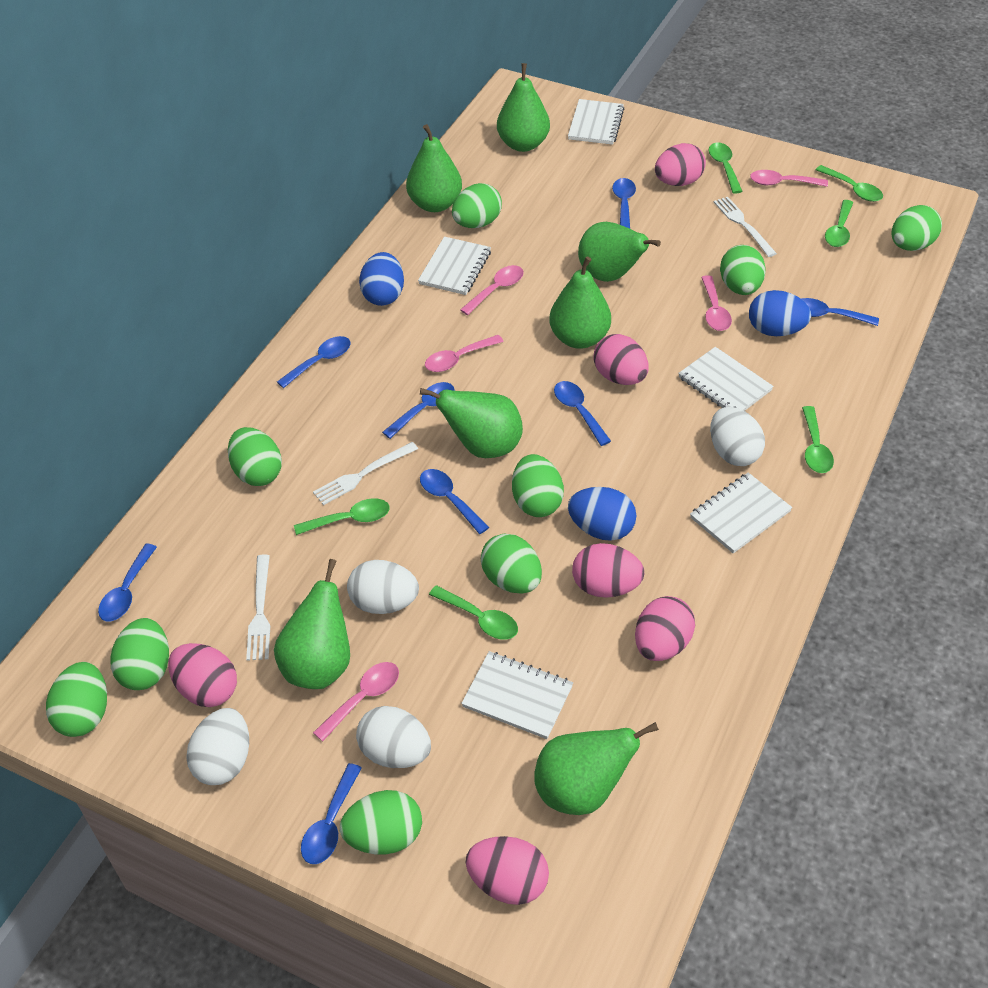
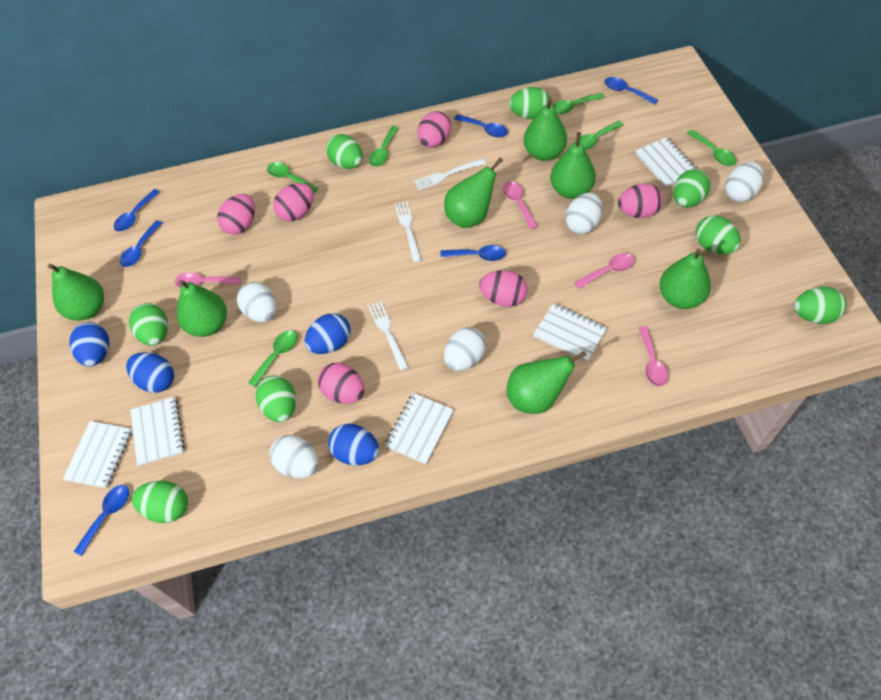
blue egg: [359,252,404,306] [568,487,637,541] [749,290,811,336] = 3 -> [69,322,109,367] [126,352,174,393] [305,313,351,354] [328,424,379,465] = 4
blue spoon: [98,544,157,622] [277,336,351,388] [301,763,362,864] [382,382,455,439] [420,469,489,534] [554,381,611,446] [612,178,636,229] [802,298,879,326] = 8 -> [74,485,129,556] [114,189,160,231] [120,220,162,267] [440,245,506,261] [454,114,508,138] [604,77,658,105] = 6
green egg: [46,662,107,737] [110,618,169,690] [228,427,282,486] [340,790,422,854] [452,183,502,228] [481,534,542,594] [512,454,564,517] [720,245,766,295] [891,205,942,251] = 9 -> [129,303,168,346] [132,481,188,523] [256,375,296,422] [326,134,363,169] [509,87,551,119] [673,169,711,208] [695,215,741,254] [794,287,847,324] = 8
pink spoon: [313,662,399,741] [425,335,504,372] [460,265,524,315] [701,275,732,331] [750,170,828,187] = 5 -> [175,272,241,287] [503,181,538,230] [574,253,635,289] [639,326,668,387] = 4
white egg: [186,708,249,785] [347,560,419,614] [356,706,431,768] [710,407,765,466] = 4 -> [237,282,277,322] [270,435,319,478] [444,327,486,371] [566,192,602,234] [725,162,764,202] = 5

